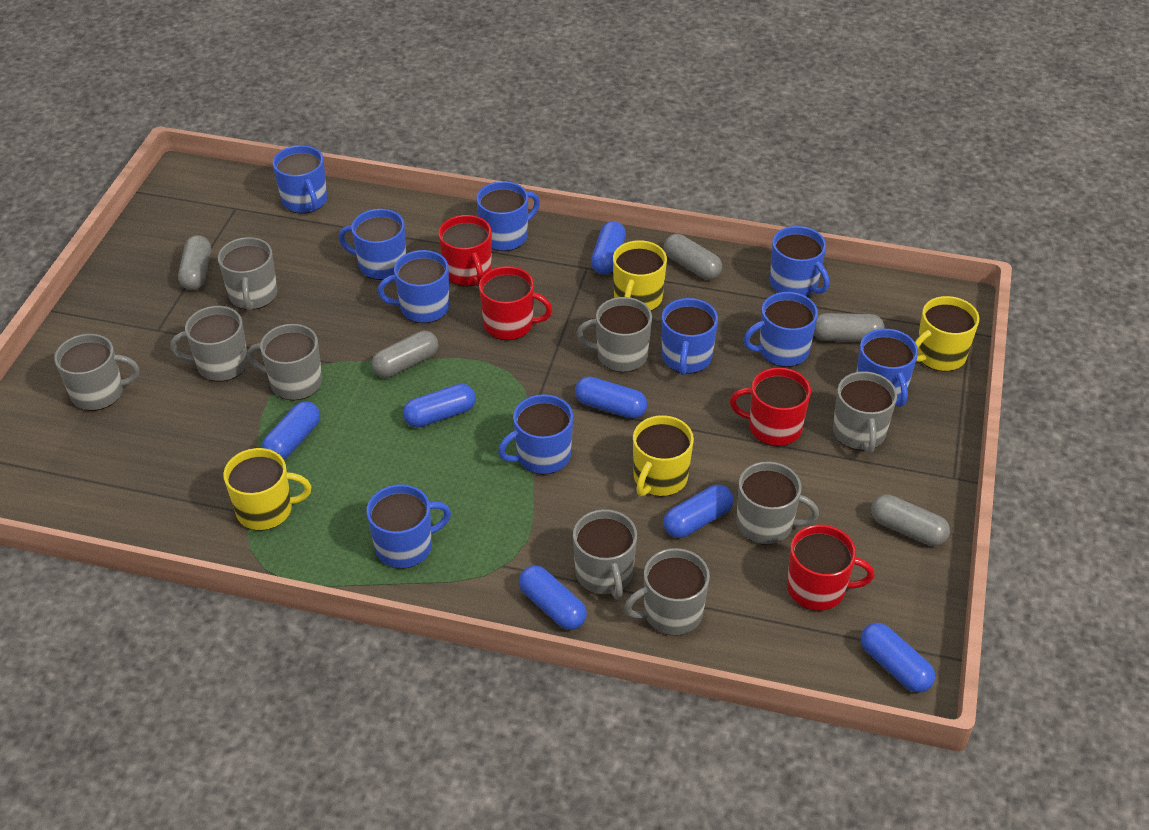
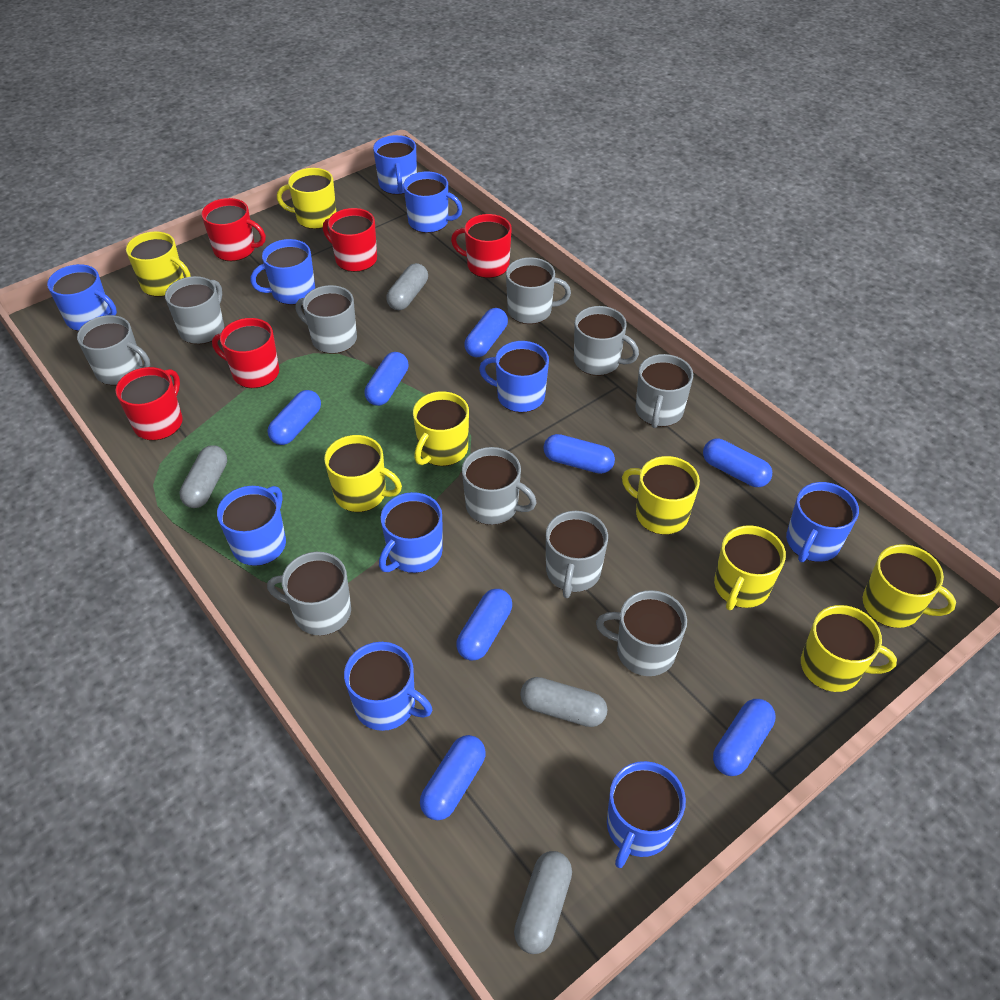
blue capsule: [262,401,320,460] [403,384,476,428] [519,566,587,630] [575,377,647,419] [591,221,626,275] [663,485,734,538] [861,623,935,693] = 7 -> [268,390,321,445] [365,352,408,406] [420,735,486,820] [456,589,512,661] [464,308,508,357] [543,434,615,474] [703,439,772,487] [713,699,775,776] = 8
grey capsule: [178,235,211,290] [372,331,438,378] [664,234,722,280] [814,313,885,342] [871,495,950,546] = 5 -> [179,445,227,508] [386,263,428,310] [514,851,572,954] [520,677,607,727] = 4
grey mug: [54,334,139,411] [170,306,249,382] [218,237,278,311] [247,324,322,400] [573,509,637,600] [576,297,652,372] [624,548,710,635] [736,461,819,545] [833,371,897,454] = 9 -> [77,315,150,386] [165,276,224,344] [267,552,351,636] [296,285,357,354] [462,447,537,525] [506,257,571,324] [546,511,608,598] [574,306,639,376] [596,590,687,676] [635,354,693,428] = 10
red mug: [439,215,492,286] [479,266,553,340] [730,367,811,446] [787,525,874,611] = 4 -> [115,367,183,440] [201,198,266,261] [212,318,279,388] [323,208,377,272] [451,214,512,278] = 5
yellow mug: [223,448,311,531] [613,240,667,311] [633,415,694,496] [915,296,979,372] = 4 -> [126,231,191,297] [277,168,336,229] [324,435,402,512] [413,391,469,466] [622,456,700,535] [714,525,786,610] [801,605,897,692] [863,544,956,628] = 8

